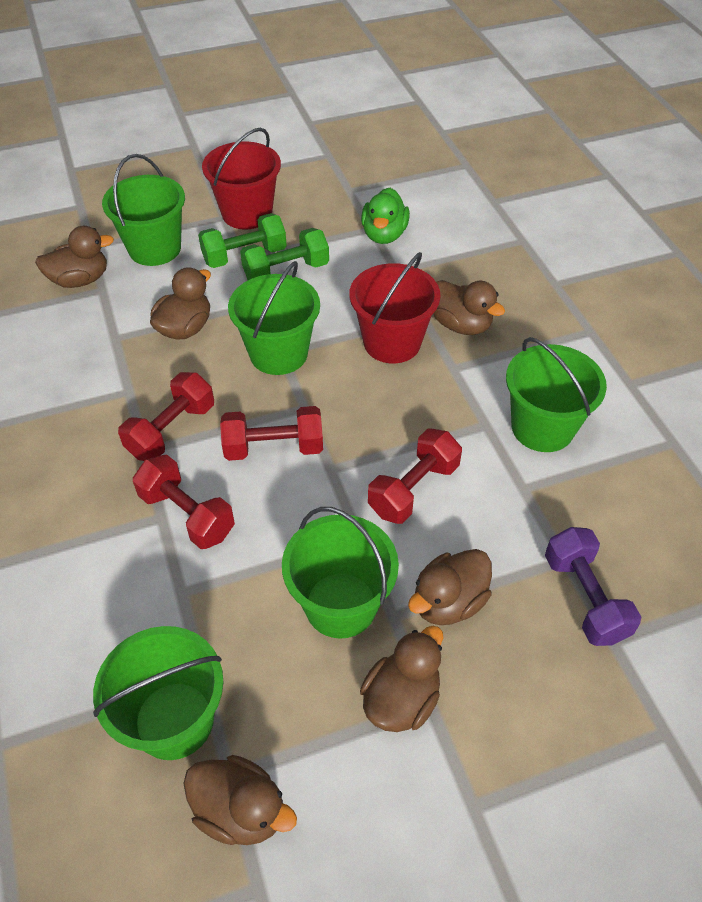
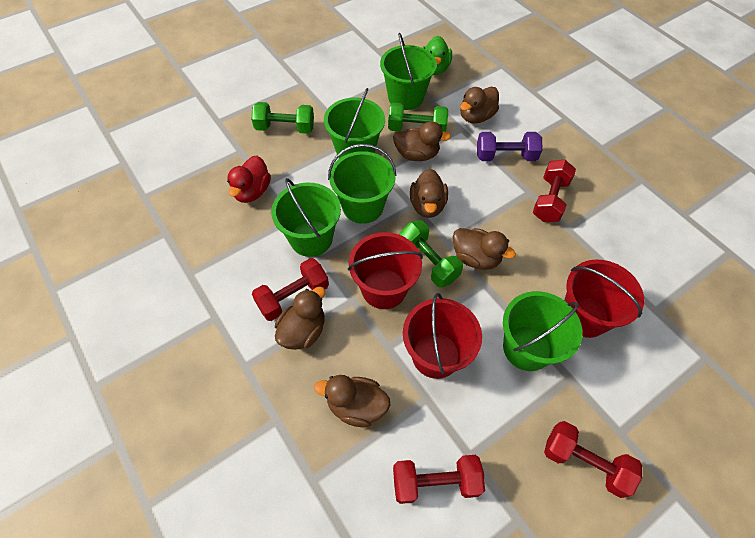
green dumbbell: [198,213,287,268] [240,228,329,280] = 2 -> [251,102,314,134] [388,103,448,132] [400,221,463,287] = 3
red bucket: [202,128,281,229] [349,252,440,363] = 2 -> [348,232,423,309] [403,293,482,379] [564,259,644,338] = 3
red duck: none = 0 -> [227,156,271,203] = 1

